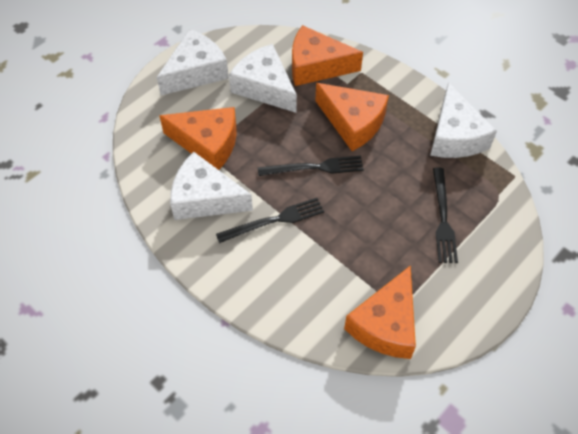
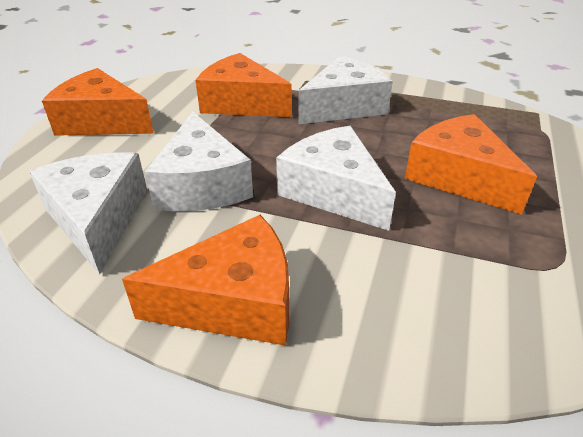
black fork: [216,198,324,243] [258,156,364,176] [433,168,458,263] = 3 -> none = 0

